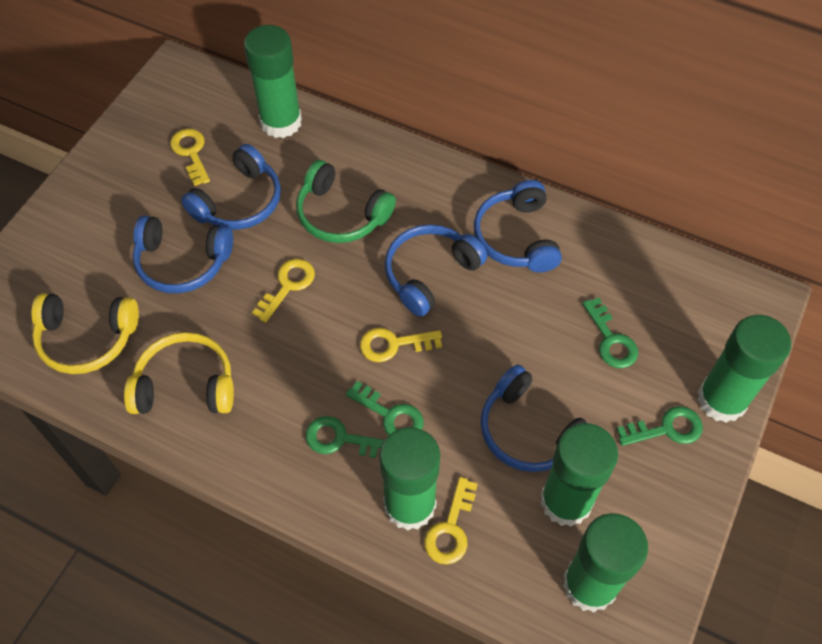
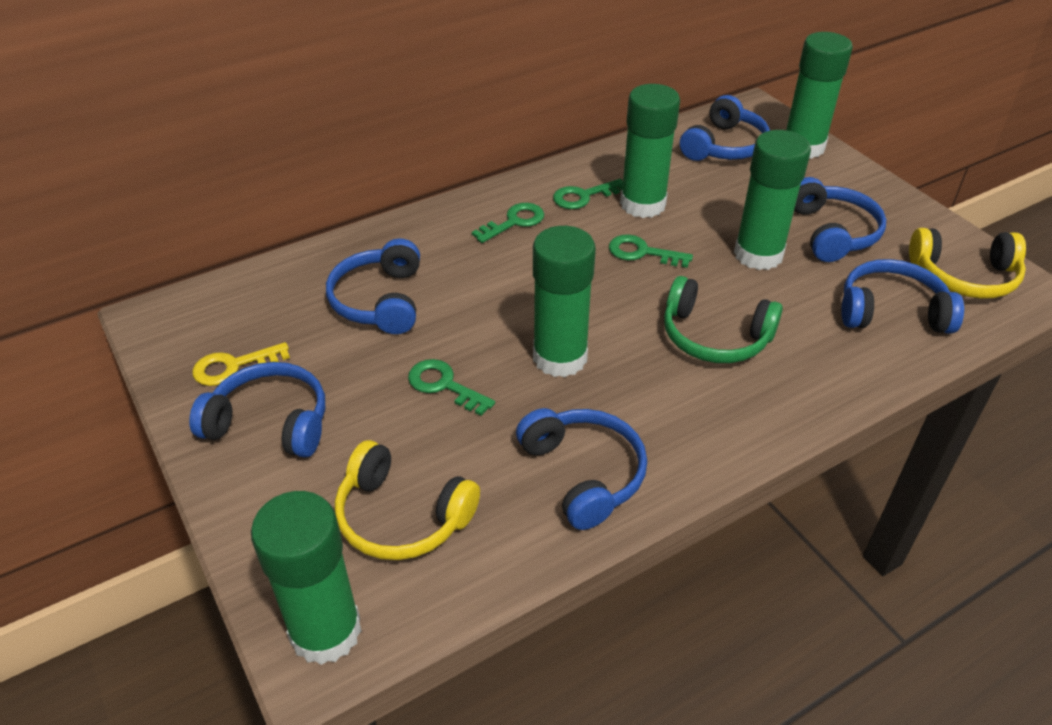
blue headphones: [133,216,233,293] [181,144,281,230] [385,224,487,317] [474,180,562,272] [481,365,587,472] = 5 -> [189,362,325,458] [326,238,420,334] [516,408,647,530] [680,95,770,161] [794,177,886,262] [841,259,964,334] = 6
yellow key: [170,129,210,186] [252,259,315,323] [360,328,442,362] [424,477,478,564] = 4 -> [192,342,290,386] = 1

